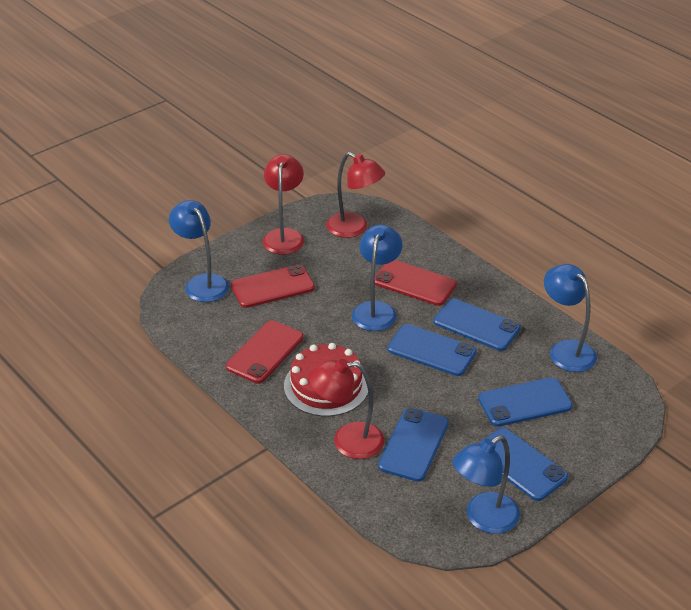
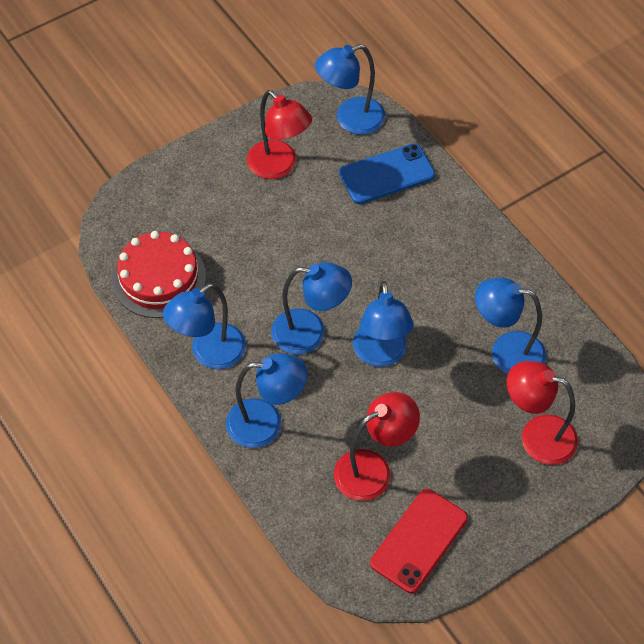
blue lamp: [169,200,229,302] [352,225,403,331] [453,435,520,534] [544,264,597,372] = 4 -> [163,283,246,369] [226,353,308,448] [271,262,352,354] [315,44,385,135] [353,281,414,367] [475,278,546,375] = 6
blue phone: [378,408,449,482] [387,324,477,376] [433,299,521,351] [478,377,573,427] [479,428,568,501] = 5 -> [339,143,435,204] = 1
red phone: [226,320,304,383] [231,264,315,308] [375,260,457,306] = 3 -> [370,489,468,593] = 1

